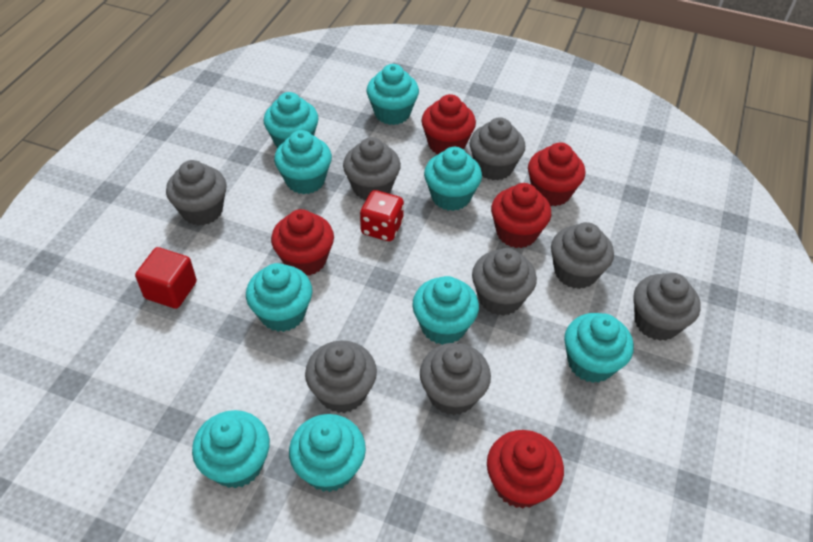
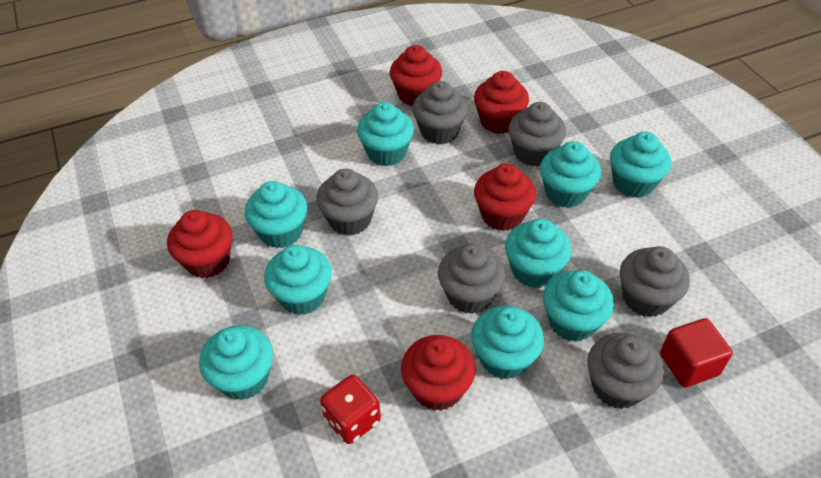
grey cupcake: [166,160,227,226] [305,341,377,413] [343,137,401,200] [420,343,491,415] [470,117,525,180] [472,248,537,316] [551,222,614,289] [634,273,701,341] = 8 -> [317,169,378,236] [412,81,468,145] [438,243,506,314] [508,102,566,167] [587,333,664,409] [620,246,690,317] = 6

